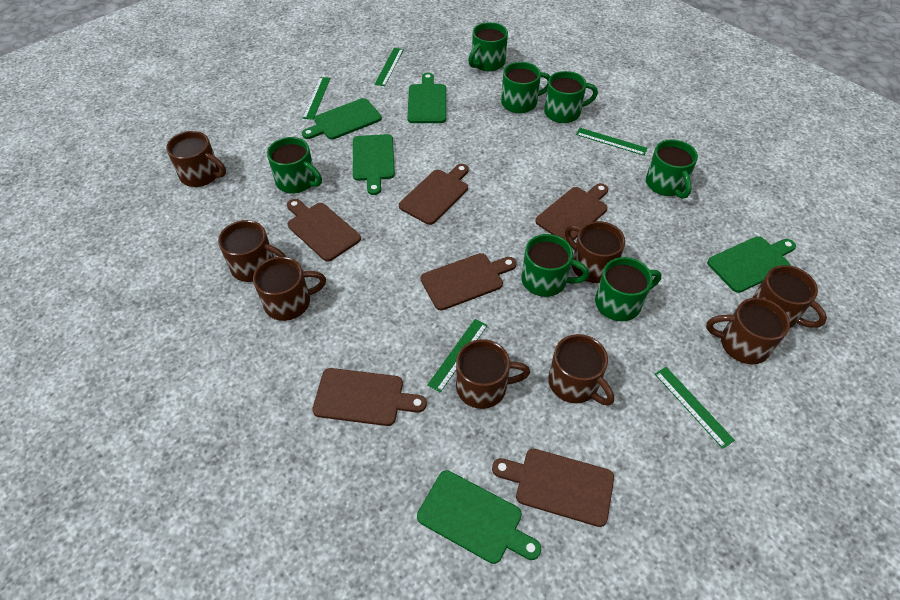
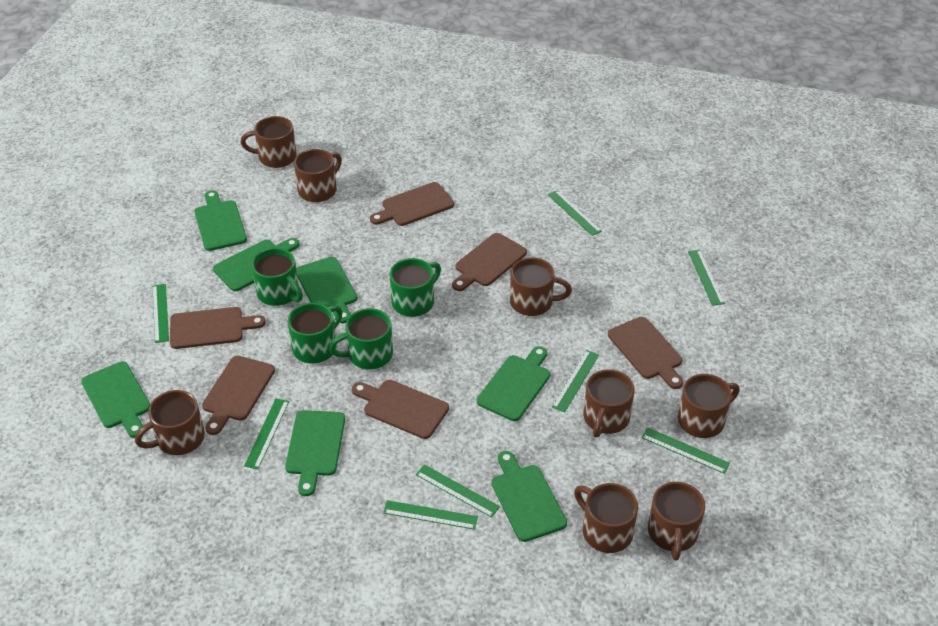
green cutting board: [302,98,382,140] [353,134,395,195] [407,73,446,123] [417,470,541,564] [707,236,796,293] = 5 -> [81,361,150,438] [194,190,247,251] [213,238,300,291] [285,410,345,496] [296,257,357,323] [477,346,550,421] [491,451,567,542] = 7
green mug: [267,137,322,193] [468,22,508,71] [501,62,550,113] [521,234,589,297] [544,71,598,123] [595,257,661,321] [646,139,698,199] = 7 -> [251,248,303,306] [288,303,342,364] [329,308,393,369] [390,258,441,317] = 4
green ruler: [302,77,330,120] [375,48,404,86] [427,319,488,393] [576,128,648,156] [655,367,735,449] = 5 -> [152,284,169,343] [244,399,289,469] [383,500,478,530] [416,464,500,518] [548,190,602,236] [552,350,599,412] [641,427,730,474] [688,250,725,306] = 8

